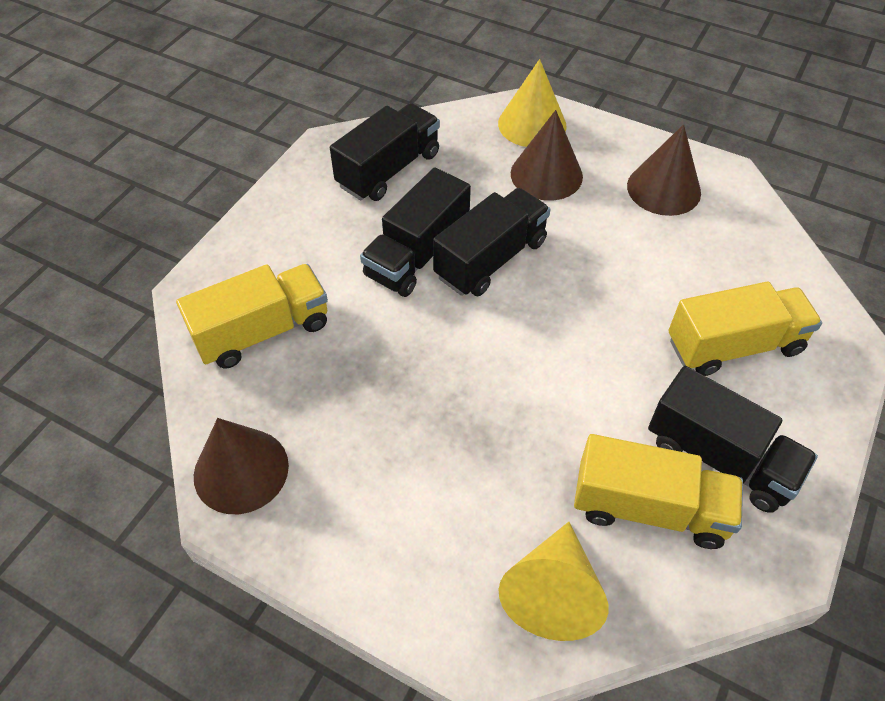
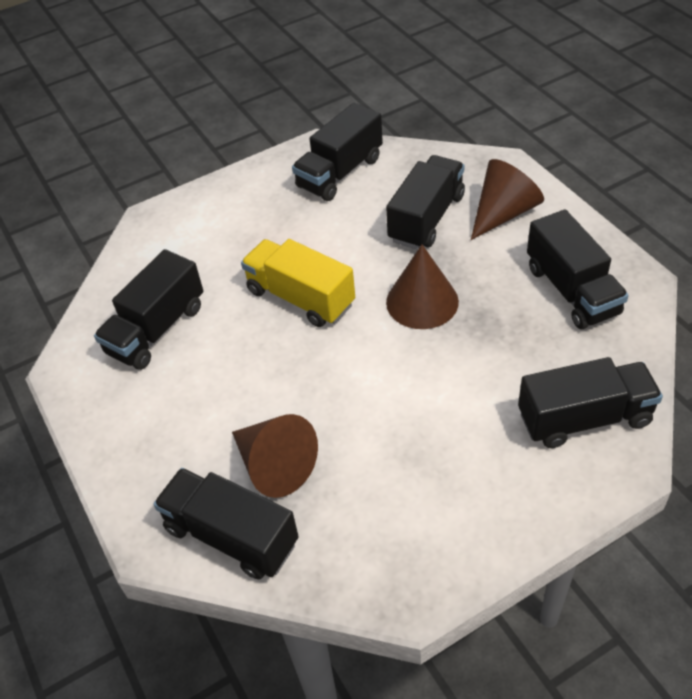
black truck: [330,103,440,201] [360,167,471,297] [433,188,551,296] [648,366,818,513] = 4 -> [94,249,203,370] [153,468,299,579] [292,103,383,201] [386,155,465,250] [518,357,663,448] [527,209,629,329] = 6
yellow cone: [498,59,566,147] [498,522,608,641] = 2 -> none = 0
yellow truck: [176,264,328,368] [574,434,743,549] [668,282,822,376] = 3 -> [241,239,355,327] = 1

